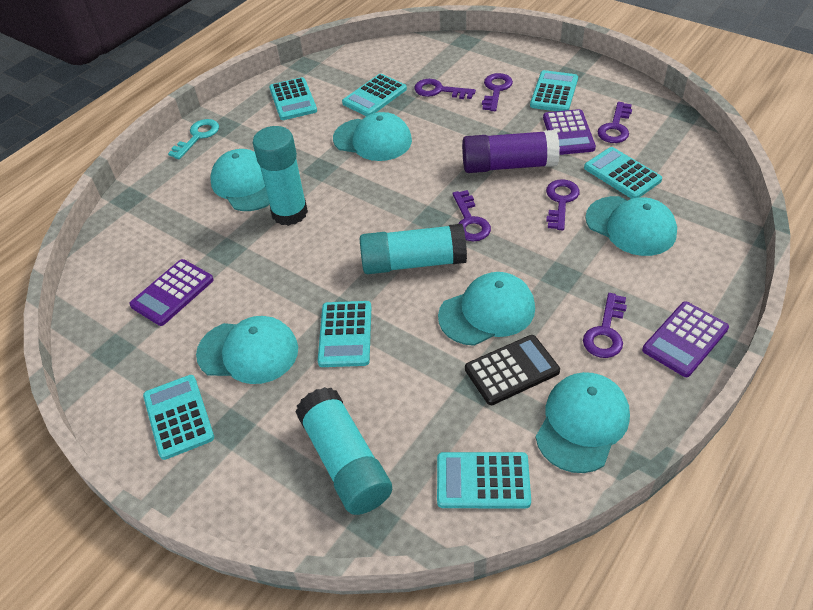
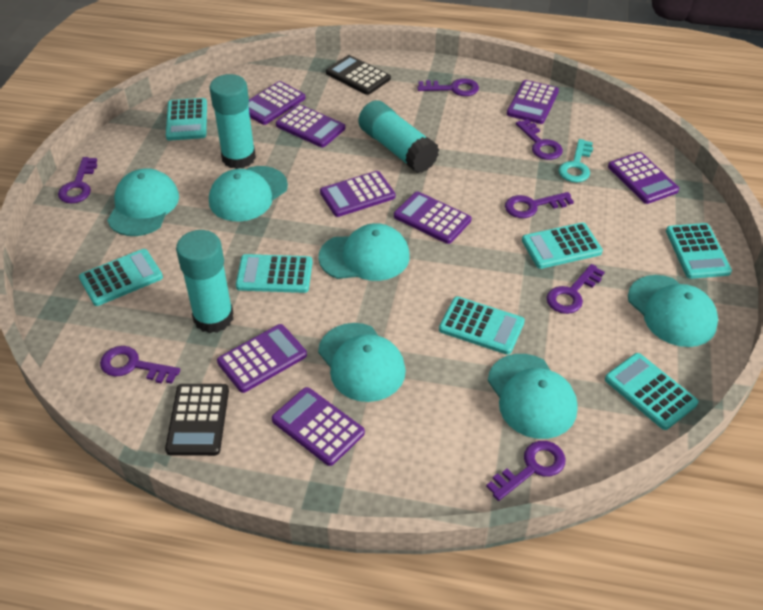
black calculator: [465,335,560,405] = 1 -> [165,384,229,456] [326,55,391,95] = 2
purple calculator: [129,259,214,326] [543,109,596,155] [642,301,729,377] = 3 -> [217,324,307,393] [248,81,305,125] [272,387,365,466] [276,104,345,147] [320,171,395,217] [394,191,471,244] [507,80,559,124] [608,152,679,204] = 8
purple glue stick: [462,130,560,173] = 1 -> none = 0
purple key: [414,79,476,99] [453,190,491,241] [482,73,513,111] [546,179,580,230] [583,293,627,358] [598,102,632,143] = 6 -> [58,157,97,203] [100,346,180,384] [417,78,479,96] [486,441,566,501] [505,192,574,218] [516,119,563,160] [547,264,605,314] = 7

